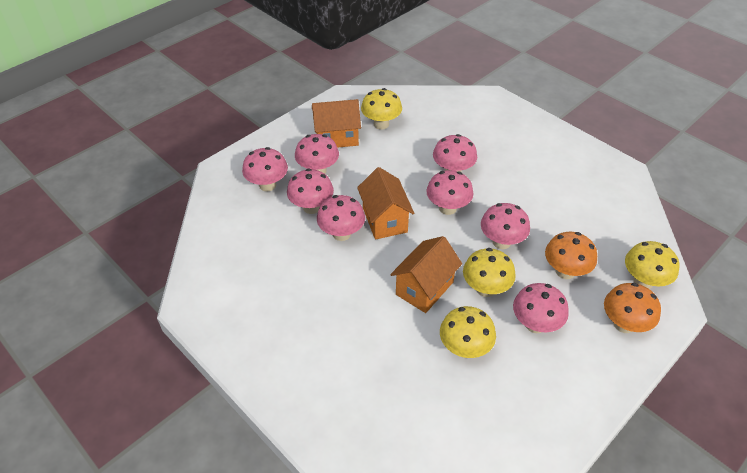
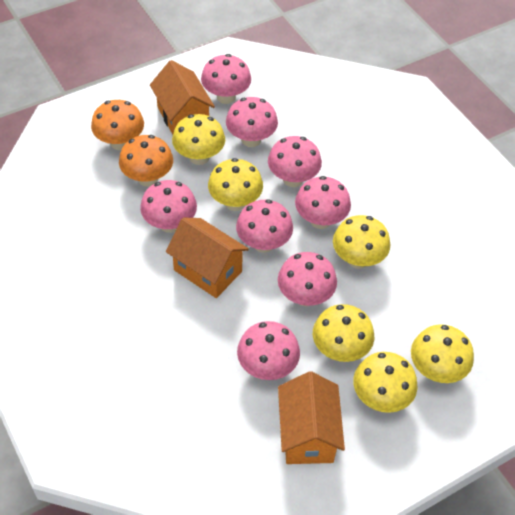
yellow mushroom: [361,88,402,130] [440,306,496,358] [463,248,516,297] [625,241,679,289] = 4 -> [172,114,225,165] [208,158,263,211] [313,304,374,362] [333,215,390,269] [353,352,418,413] [411,324,474,383] = 6

